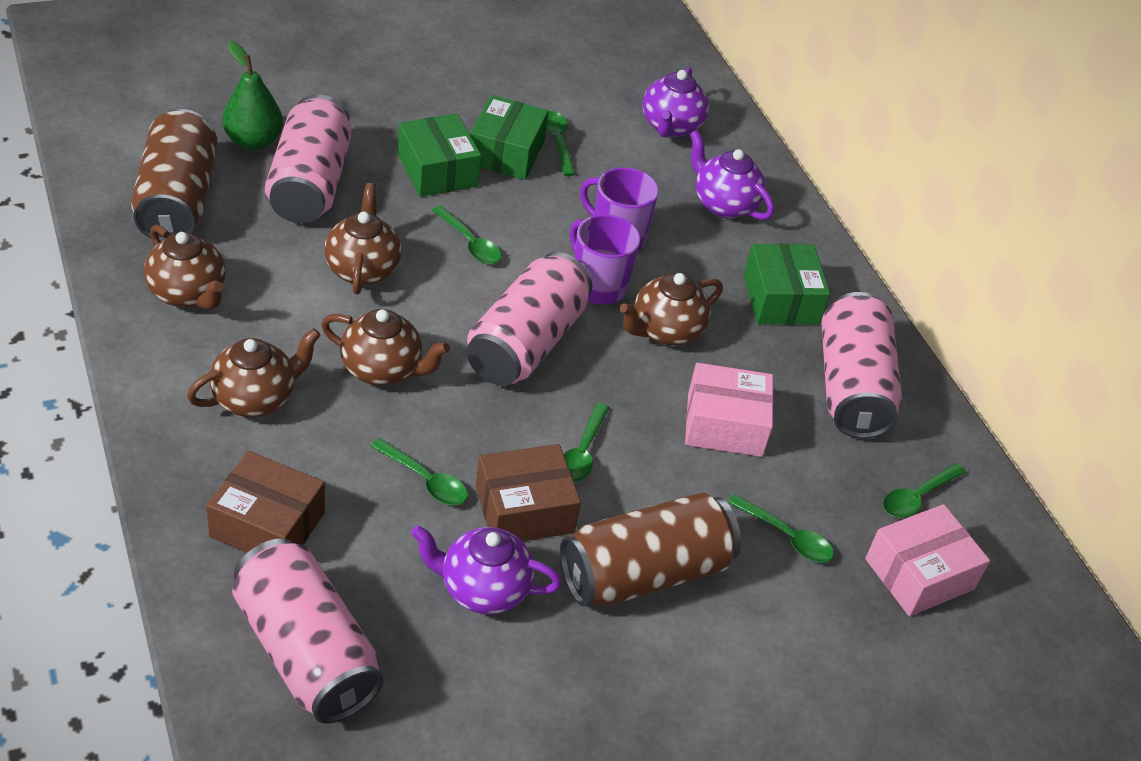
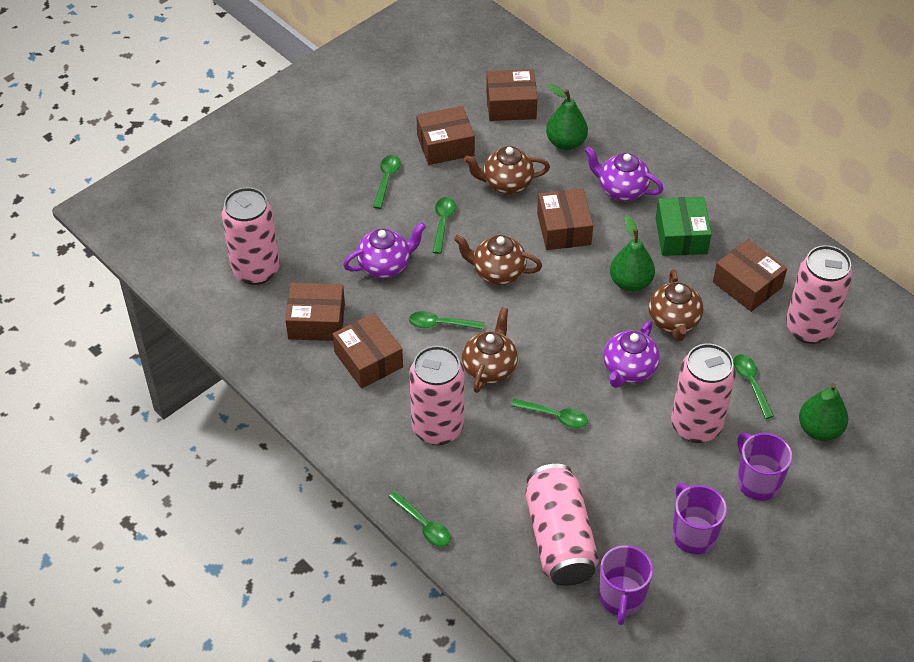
brown box: [206,451,325,553] [476,444,581,541] = 2 -> [285,283,345,341] [333,313,403,388] [416,106,475,165] [486,69,538,121] [537,188,593,250] [713,239,787,312] = 6
brown can: [131,109,218,242] [560,492,741,607] = 2 -> none = 0
brown teapot: [144,225,226,310] [187,328,321,417] [321,309,450,386] [324,183,402,295] [620,273,723,346] = 5 -> [454,235,542,285] [462,307,518,393] [464,146,550,194] [649,269,703,341] = 4
green box: [398,114,481,197] [470,95,548,180] [743,244,830,325] = 3 -> [656,197,712,256] = 1
green pear: [223,41,283,150] = 1 -> [546,84,588,150] [610,215,655,292] [799,383,848,441] = 3
pink box: [685,363,774,457] [865,504,990,616] = 2 -> none = 0
pink can: [232,538,383,724] [265,94,352,223] [466,252,592,386] [822,292,902,439] = 4 -> [221,187,280,285] [409,346,464,445] [525,464,599,586] [671,344,736,443] [786,245,853,344] = 5
purple mug: [570,214,640,305] [580,167,659,251] = 2 -> [599,545,653,625] [672,483,727,554] [737,432,792,501] = 3

